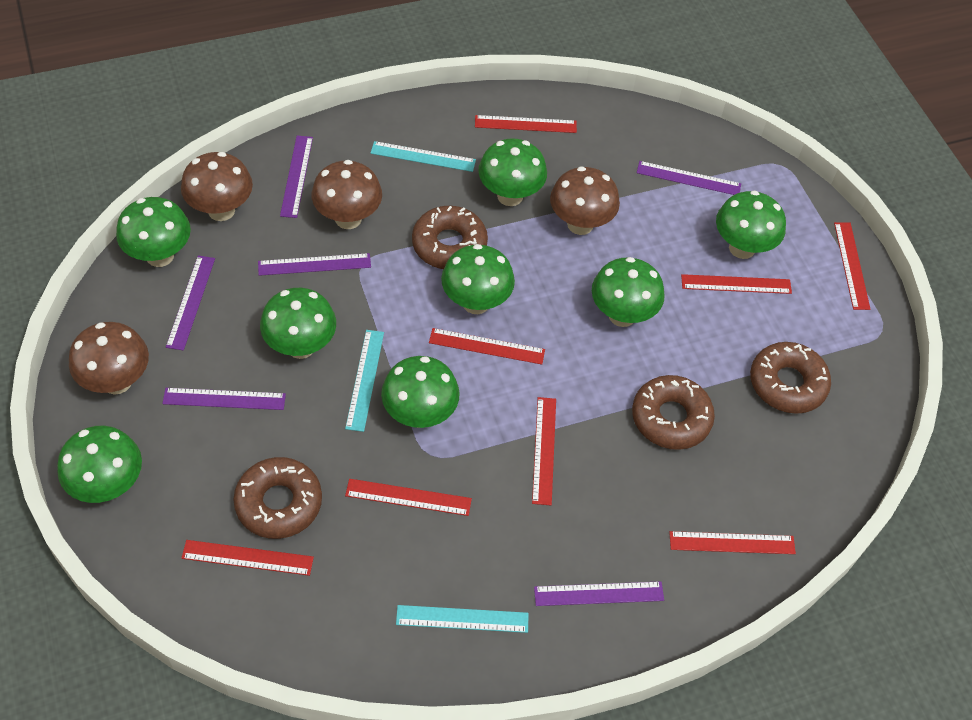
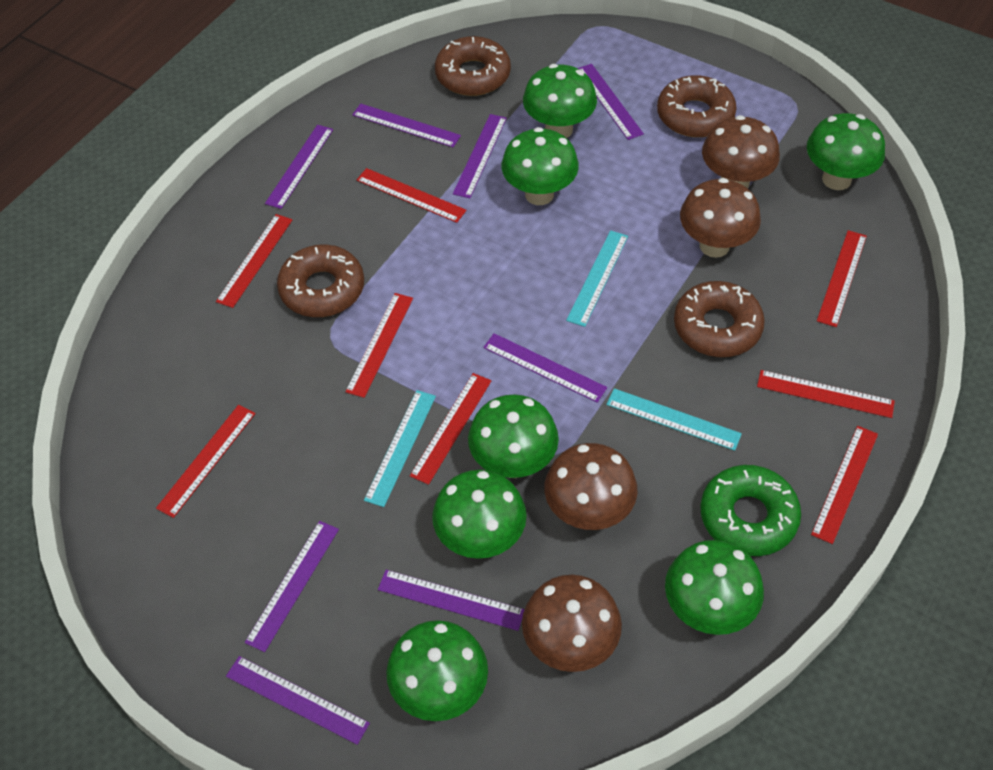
green donut: none = 0 -> [700,465,801,556] = 1
green mushroom: [57,426,142,503] [116,197,191,267] [260,288,336,359] [381,356,460,428] [441,244,515,314] [478,138,547,206] [592,257,665,327] [716,190,786,259] = 8 -> [386,620,488,721] [432,470,527,559] [468,394,559,478] [501,127,579,205] [523,64,597,138] [665,540,764,635] [807,113,885,190] = 7
purple ruler: [162,388,286,410] [166,255,215,351] [258,253,371,276] [280,135,313,218] [534,581,664,606] [637,161,741,195] = 6 -> [226,656,370,745] [245,521,339,652] [265,125,333,209] [352,103,461,147] [378,570,525,631] [453,114,507,198] [483,333,607,403] [578,64,644,140] = 8

